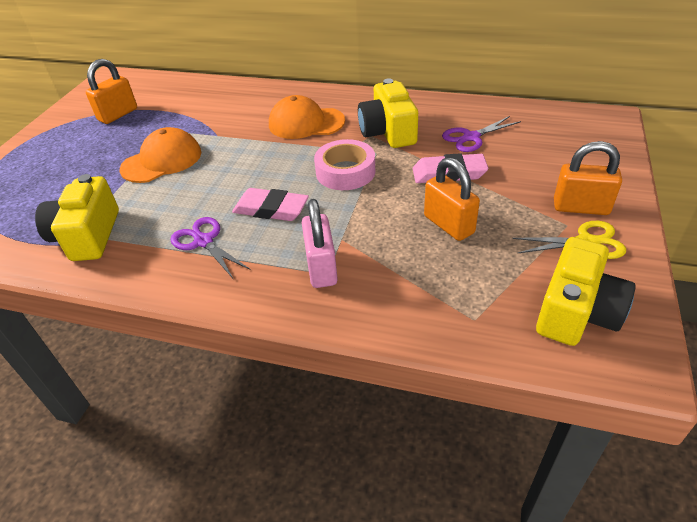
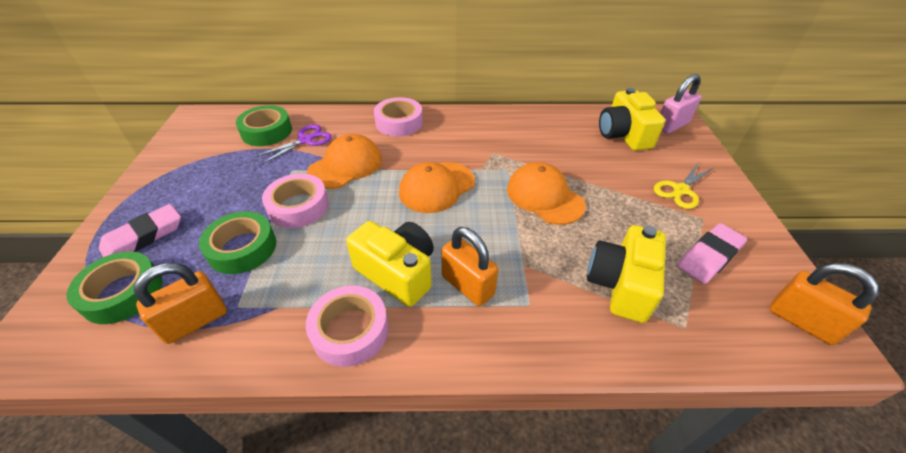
green tape: none = 0 -> [67,251,163,324] [199,211,276,274] [236,105,292,146] = 3
orange cap: [120,127,201,183] [269,95,345,139] = 2 -> [307,134,382,189] [399,162,475,213] [507,162,586,225] = 3
pink tape: [314,139,375,190] = 1 -> [262,174,329,228] [306,286,389,367] [374,97,423,137] = 3
purple scissors: [170,217,250,280] [442,116,521,152] = 2 -> [255,124,332,164] = 1

